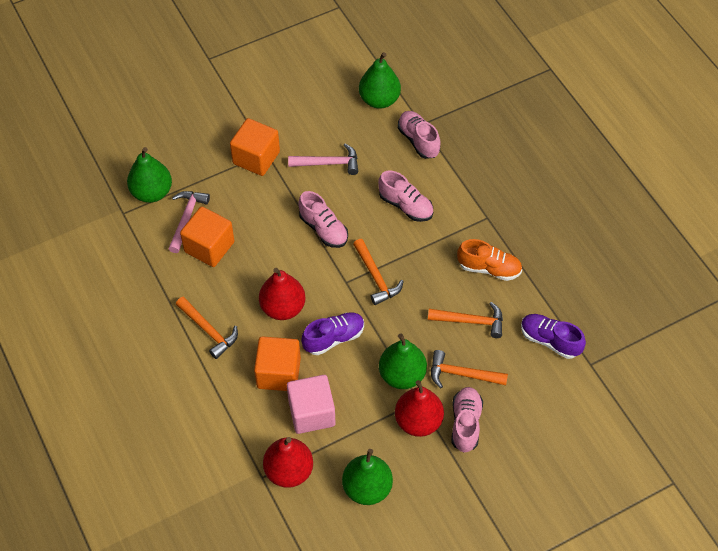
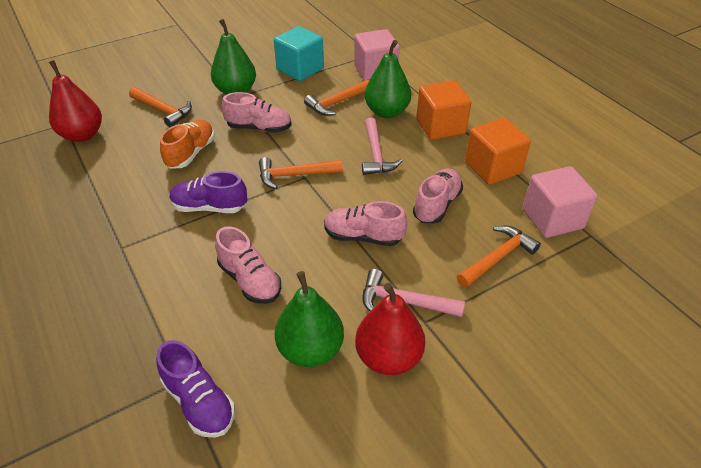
green pear: [127,147,172,203] [342,449,393,505] [359,52,401,109] [379,333,427,389] = 4 -> [211,19,256,95] [275,271,344,367] [365,40,411,118] = 3
orange cube: [180,206,234,267] [230,118,280,176] [254,336,301,391] = 3 -> [416,80,471,140] [465,118,531,185] = 2
pink cube: [287,375,335,434] = 1 -> [354,29,400,81] [523,166,597,238] = 2
red pear: [259,268,306,320] [263,437,313,488] [395,380,444,437] = 3 -> [49,60,102,142] [355,283,425,375] = 2
turquoise cube: none = 0 -> [274,26,324,81] = 1

